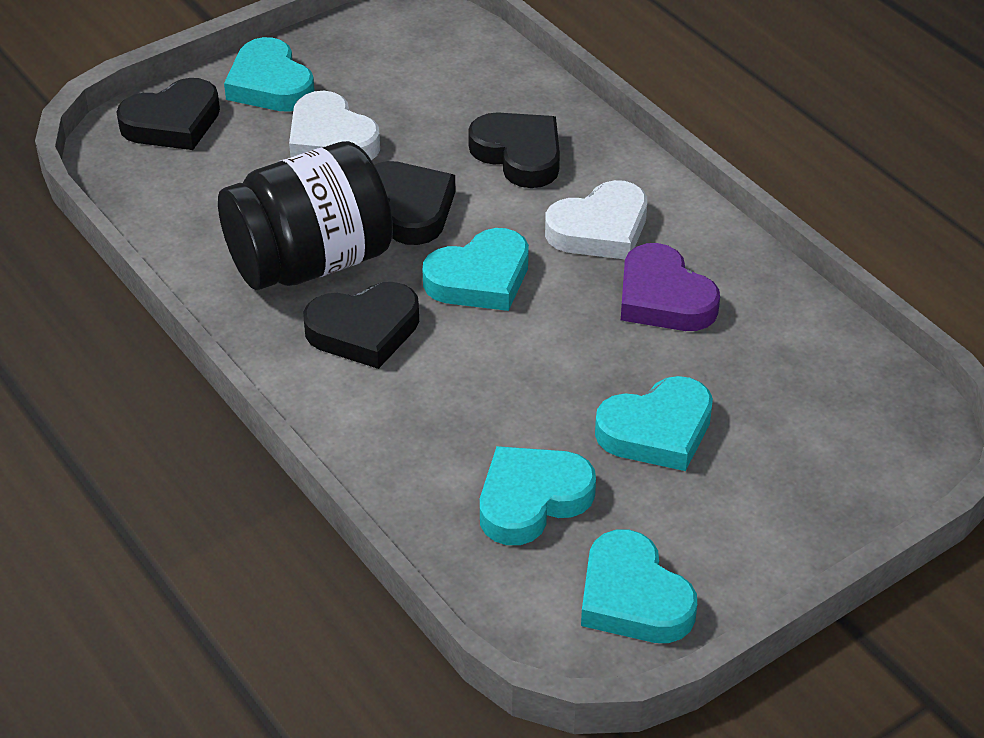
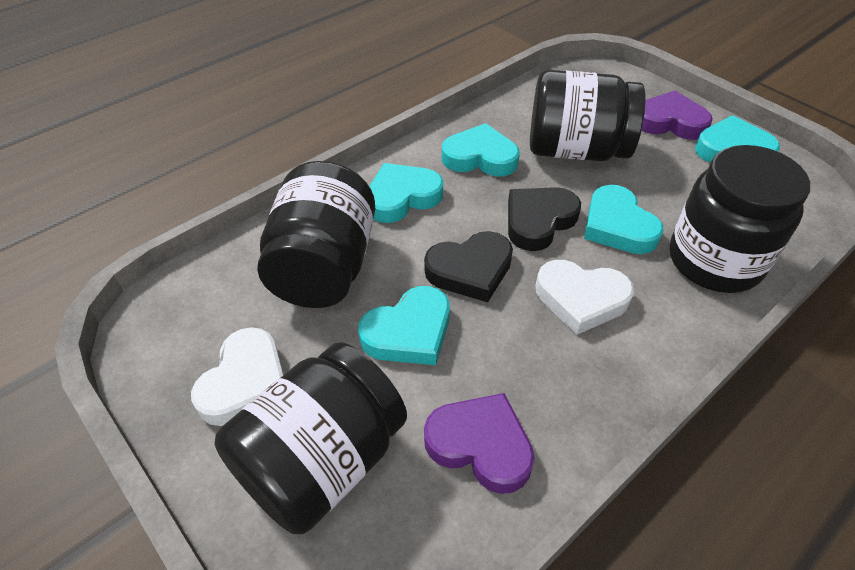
black heart: [116,78,220,150] [303,282,419,369] [374,161,455,245] [468,112,560,188] = 4 -> [424,231,513,302] [508,187,581,251] = 2
black jar: [218,141,393,290] = 1 -> [214,342,407,534] [257,161,375,308] [530,70,646,161] [670,145,810,293] = 4
purple heart: [621,243,720,331] = 1 -> [424,393,535,494] [642,91,713,140] = 2

